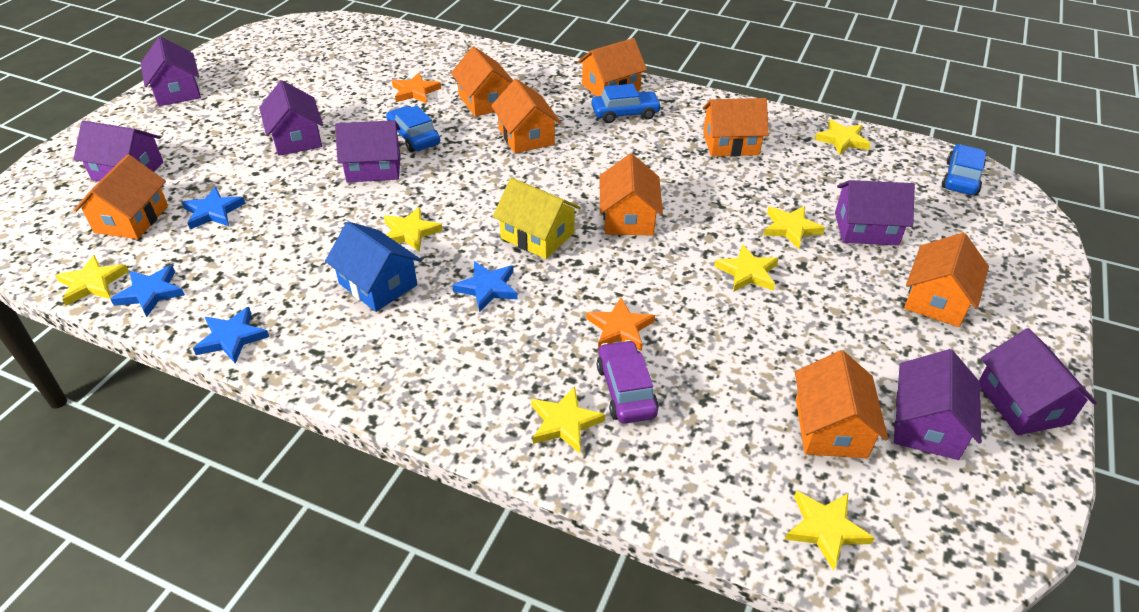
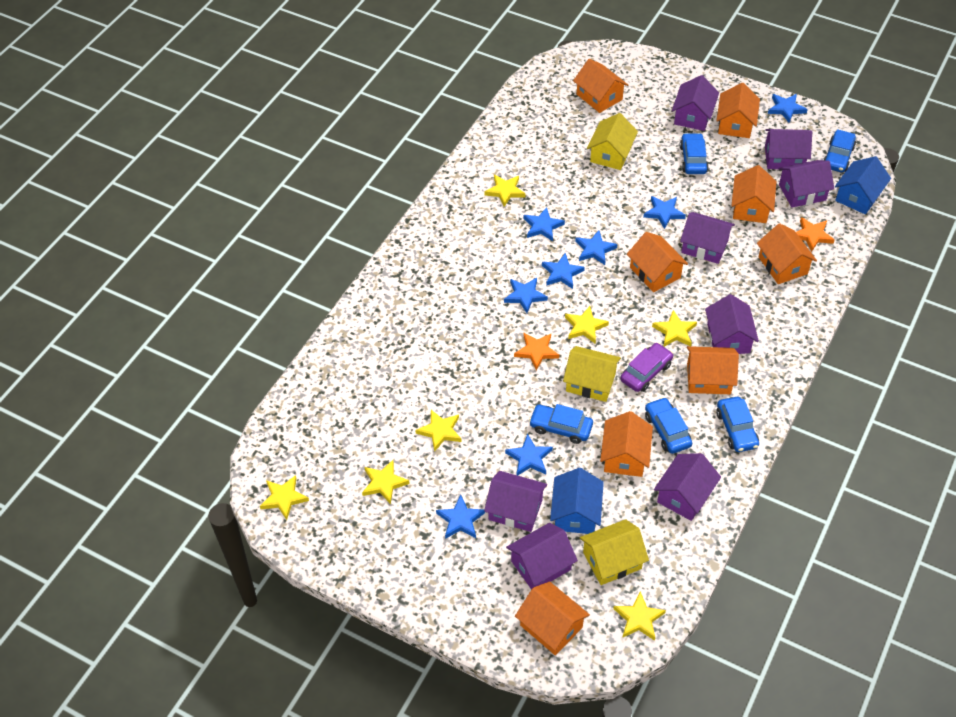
blue car: [386,106,440,152] [592,84,662,123] [942,144,986,195] = 3 -> [529,404,593,444] [645,397,692,454] [680,133,709,174] [716,397,759,452] [823,129,856,172] = 5
blue house: [325,221,421,312] = 1 -> [550,468,604,534] [835,156,891,214] = 2
blue star: [110,265,185,317] [182,187,246,229] [193,307,269,364] [452,261,518,312] = 4 -> [436,495,485,539] [504,278,548,313] [505,434,553,476] [523,207,565,241] [542,253,585,289] [575,230,618,265] [643,196,686,229] [768,94,808,123] = 8
purple house: [74,121,164,181] [141,37,201,106] [259,80,323,156] [335,120,401,182] [835,180,915,246] [894,349,982,460] [979,328,1097,435] = 7 -> [484,471,547,532] [506,523,578,590] [654,453,721,521] [672,75,719,131] [680,212,735,264] [705,294,759,354] [765,129,812,169] [779,160,834,208] = 8
yellow house: [493,178,581,259] = 1 -> [563,346,621,402] [580,519,649,585] [587,113,638,170] = 3

